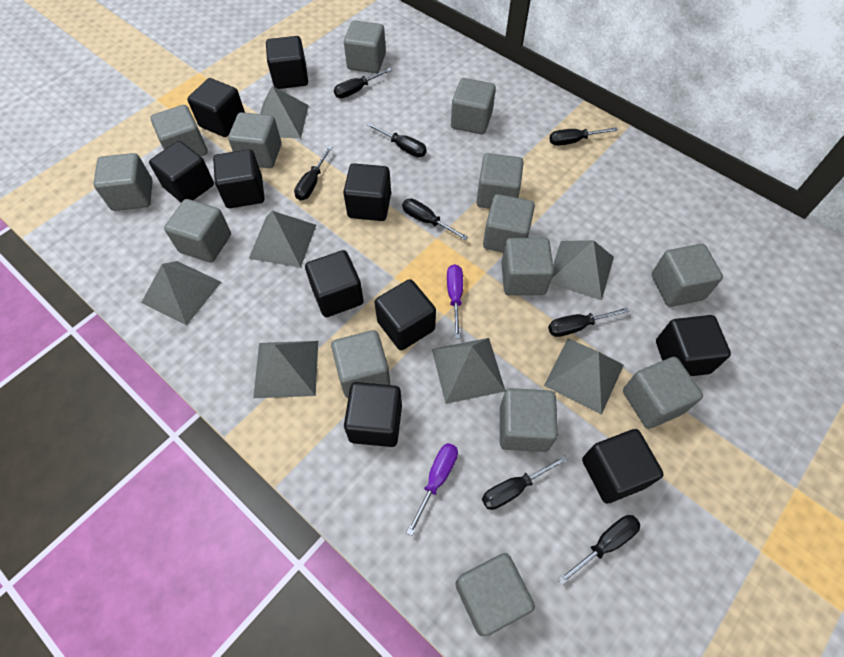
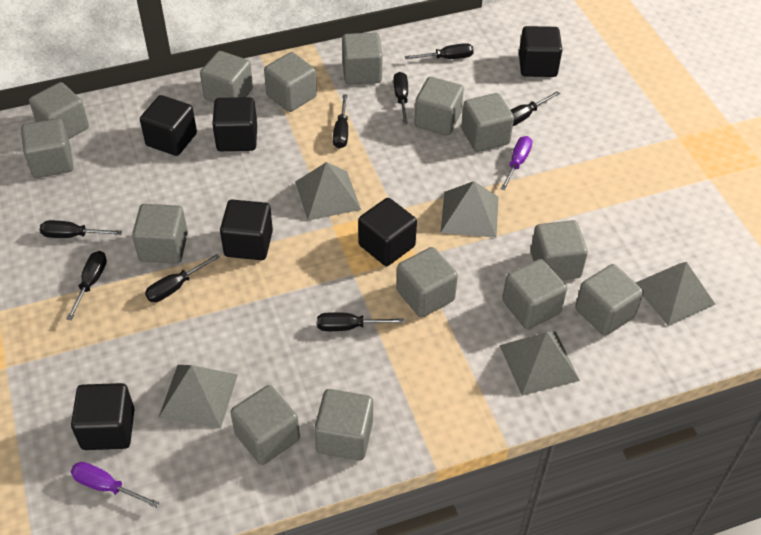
black cube: [149,141,214,203] [187,78,245,137] [213,149,265,208] [266,36,308,89] [305,250,364,317] [343,163,391,221] [344,382,402,447] [374,279,436,350] [582,429,663,503] [656,315,731,376] = 10 -> [71,383,134,450] [140,95,197,156] [212,97,257,151] [220,199,273,260] [358,198,417,266] [519,26,562,77] = 6
grey pyramid: [141,261,221,325] [249,211,316,268] [253,341,318,398] [260,86,309,139] [432,338,505,404] [544,339,624,415] [550,240,614,300] = 7 -> [159,365,238,428] [295,162,361,221] [441,181,499,238] [499,332,580,396] [636,262,716,326] = 5

